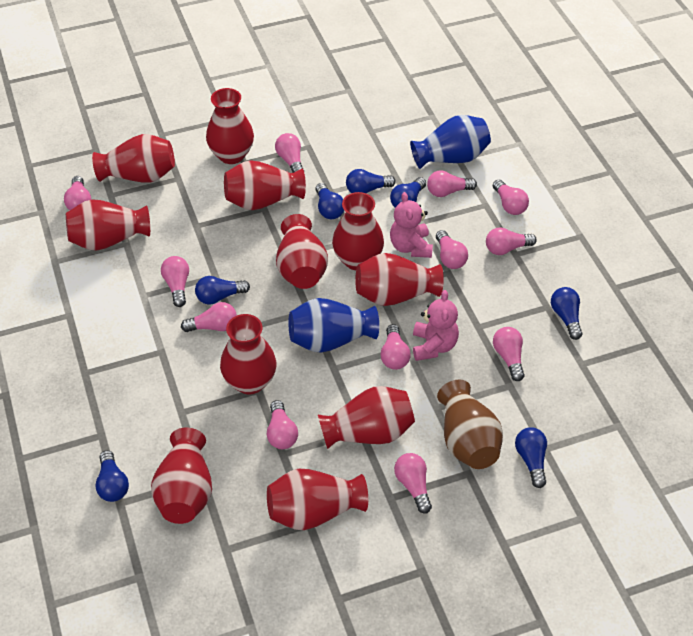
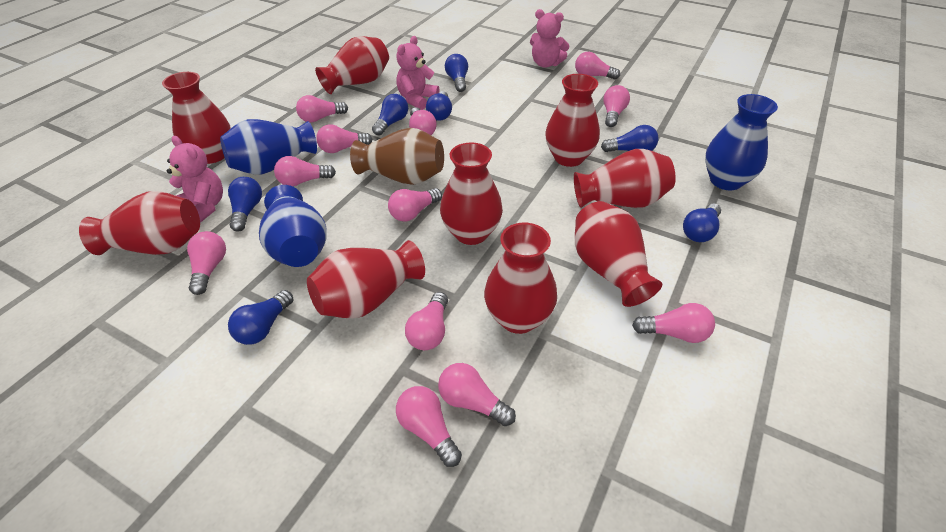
blue vase: [288,298,379,353] [410,115,491,169] = 2 -> [220,119,317,175] [259,185,327,267] [705,94,778,190] = 3
pink teddy bear: [390,192,433,258] [413,290,459,361] = 2 -> [167,136,223,223] [396,36,440,110] [530,9,569,68] = 3
red vase: [66,199,150,251] [92,134,175,183] [151,428,212,524] [206,88,254,164] [220,314,276,394] [224,160,306,210] [267,469,368,530] [276,214,328,289] [318,386,415,449] [332,192,384,270] [355,253,444,306] = 11 -> [79,191,200,255] [162,72,231,164] [307,240,425,319] [315,36,389,94] [440,143,503,245] [484,223,557,334] [545,74,600,167] [574,149,676,208] [575,201,662,307] = 9

